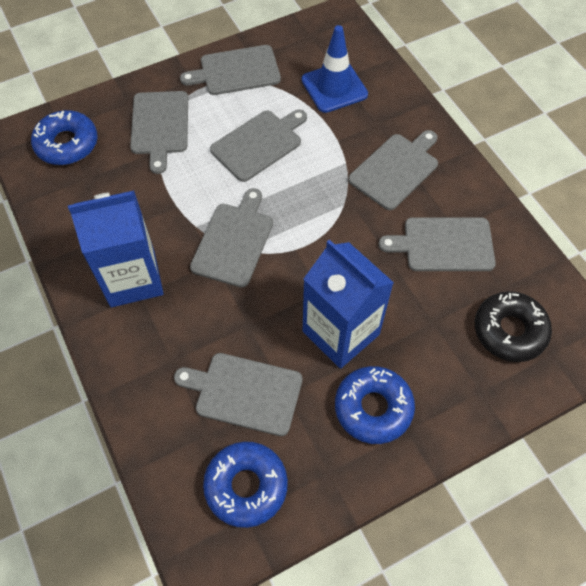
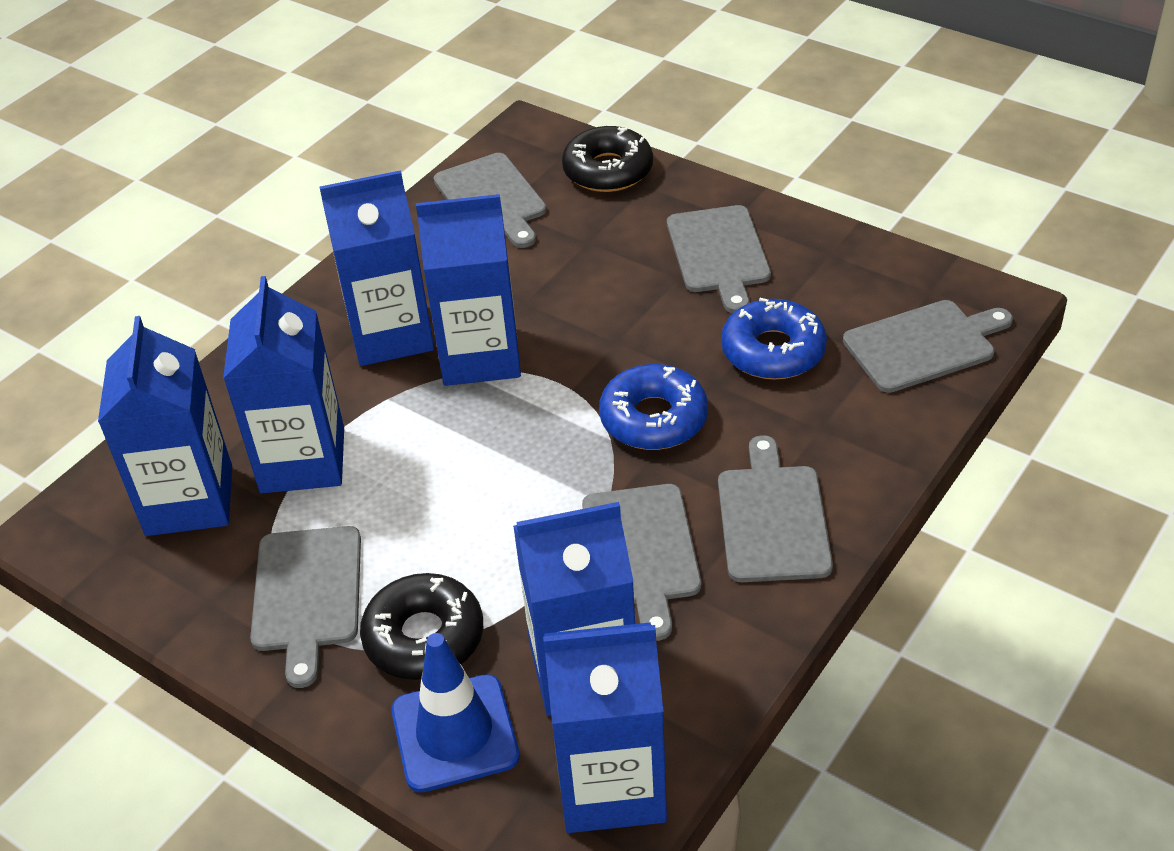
black donut: [475,291,552,362] = 1 -> [360,573,483,680] [562,126,653,192] = 2
blue carton: [68,190,164,307] [303,239,394,369] = 2 -> [98,316,232,536] [223,276,344,494] [319,170,434,366] [416,194,521,386] [513,502,635,716] [543,622,667,833] = 6
blue donut: [31,110,98,165] [203,442,288,528] [335,366,415,444] = 3 -> [599,364,708,450] [721,298,827,380] = 2
grey cutting board: [130,91,188,174] [174,353,302,436] [180,45,281,95] [190,188,273,287] [210,109,307,182] [348,130,438,210] [378,217,496,271] = 7 -> [250,526,361,688] [434,153,547,248] [582,484,701,641] [667,205,771,313] [718,435,833,582] [843,300,1013,393] = 6

